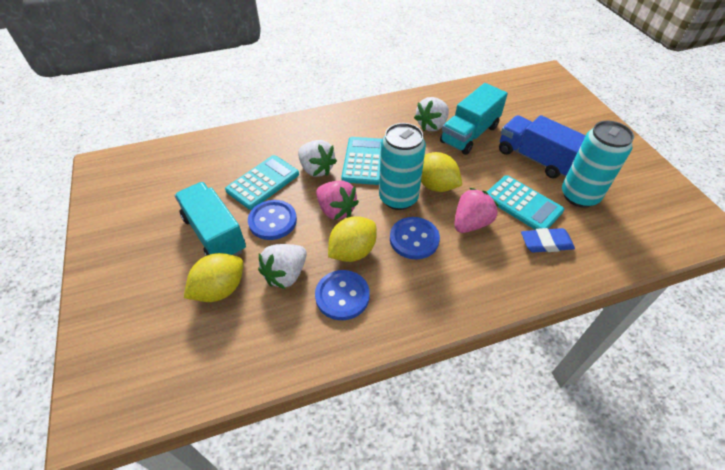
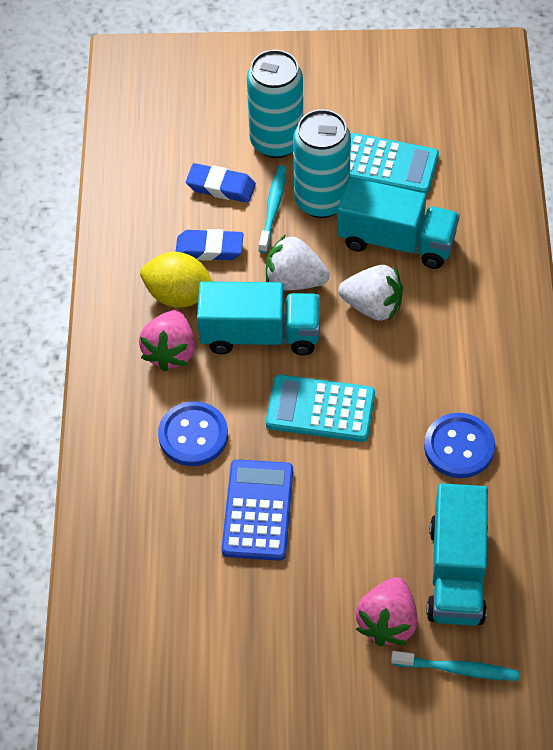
blue button: [248,200,297,240] [315,270,370,320] [390,217,440,260] = 3 -> [158,401,228,466] [424,413,495,478] = 2
blue calculator: none = 0 -> [222,459,293,561] = 1
blue eraser: [521,228,575,253] = 1 -> [176,229,243,261] [186,163,256,203] = 2
blue truck: [499,115,586,178] = 1 -> none = 0
turquoise calculator: [225,155,299,210] [341,137,382,185] [487,175,564,230] = 3 -> [266,375,375,442] [350,133,439,194] = 2
turquoise toothbrush: none = 0 -> [258,165,286,253] [391,651,519,681] = 2
turquoise truck: [175,182,246,256] [440,83,508,155] = 2 -> [197,281,320,355] [337,177,460,269] [426,483,488,626] = 3
white strawberry: [258,244,307,289] [298,140,337,177] [414,97,449,131] = 3 -> [266,234,330,291] [338,265,403,321] = 2
yellow lemon: [184,253,243,302] [328,216,377,262] [421,152,462,192] = 3 -> [140,252,213,308] = 1

